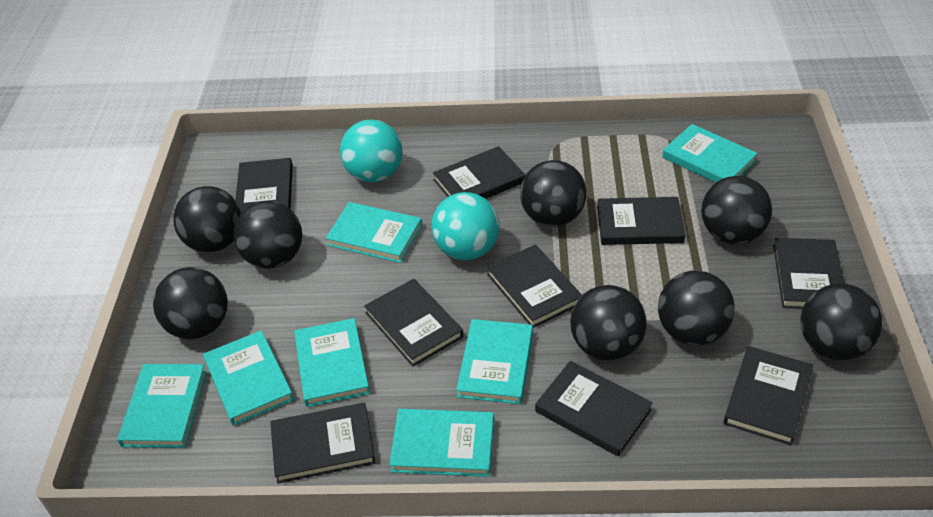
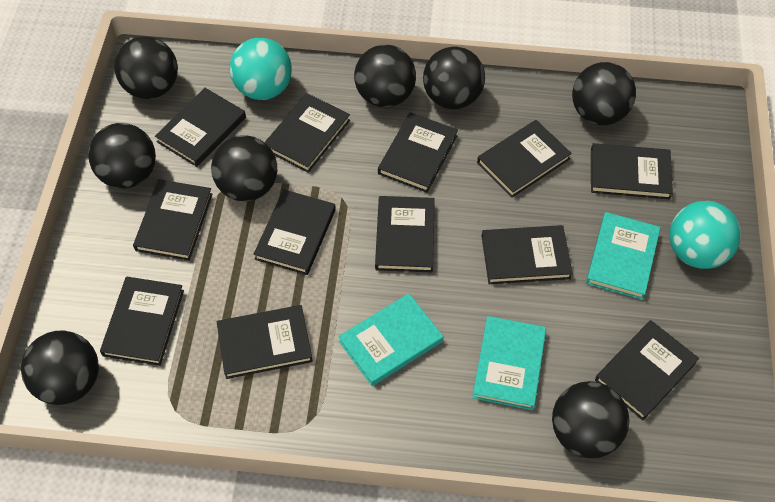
black book: [235,158,293,213] [270,403,375,484] [364,279,464,367] [433,146,525,199] [487,245,582,328] [535,361,652,456] [597,197,685,245] [723,346,813,445] [773,238,844,309] = 9 -> [100,276,184,366] [133,179,213,261] [155,88,246,167] [217,305,313,379] [253,189,336,275] [264,93,350,173] [375,196,435,272] [378,112,458,193] [477,120,572,198] [482,225,573,284] [591,143,673,199] [595,320,699,420] = 12
turquoise book: [117,364,207,448] [203,330,294,426] [294,318,370,407] [326,202,422,263] [389,409,494,477] [456,319,533,404] [662,124,758,183] = 7 -> [338,293,443,386] [472,316,546,410] [586,212,661,300] = 3

